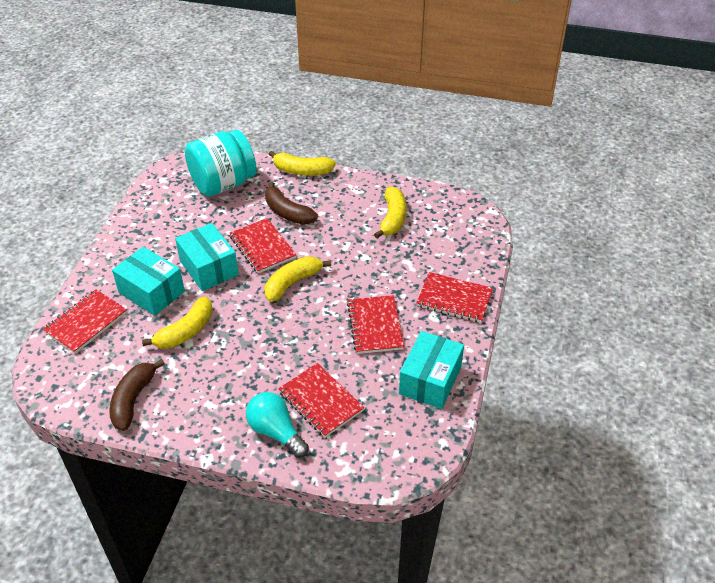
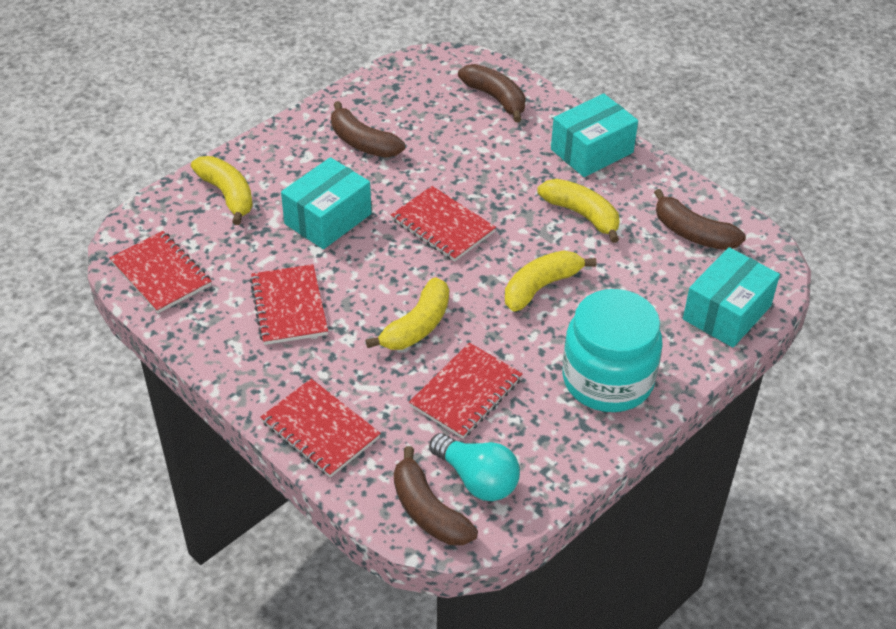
brown banana: [109,359,165,431] [265,182,318,225] = 2 -> [331,101,405,158] [394,446,478,545] [458,64,526,122] [654,189,746,250] = 4

